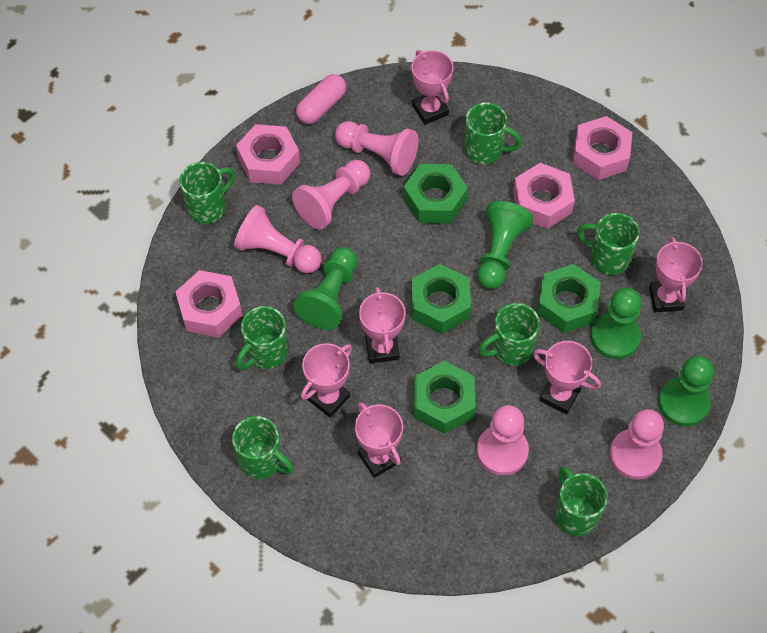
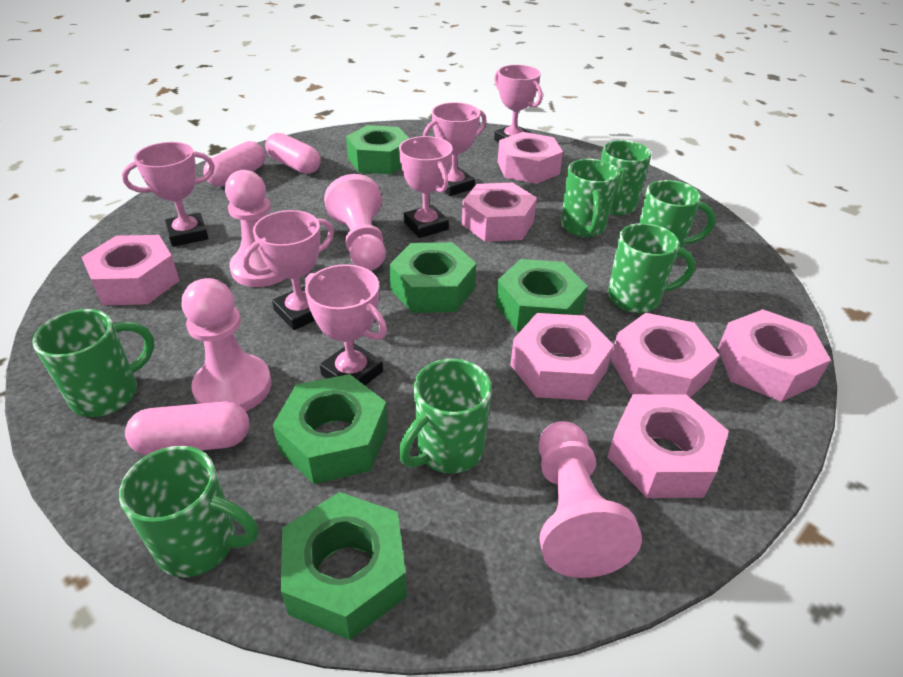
green nut: [403,164,468,224] [411,264,471,334] [414,361,475,434] [537,264,601,333] = 4 -> [273,374,388,484] [281,492,407,640] [346,125,410,174] [389,242,476,313] [496,259,588,332] = 5
green pawn: [293,247,357,330] [477,201,534,289] [590,288,642,359] [658,355,714,427] = 4 -> none = 0
pink capsule: [296,74,346,124] = 1 -> [125,401,249,455] [203,141,265,187] [265,133,321,174] = 3
pink nut: [175,270,242,338] [236,124,300,185] [513,163,575,229] [572,116,632,180] = 4 -> [82,235,180,305] [462,183,537,242] [498,132,563,184] [510,313,614,400] [608,394,729,498] [610,313,719,397] [718,309,831,402] = 7
pink pawn: [234,205,321,273] [292,160,370,230] [335,121,418,176] [477,405,529,476] [609,409,664,480] = 5 -> [182,278,272,411] [225,170,286,287] [324,174,386,271] [538,421,642,578] = 4

